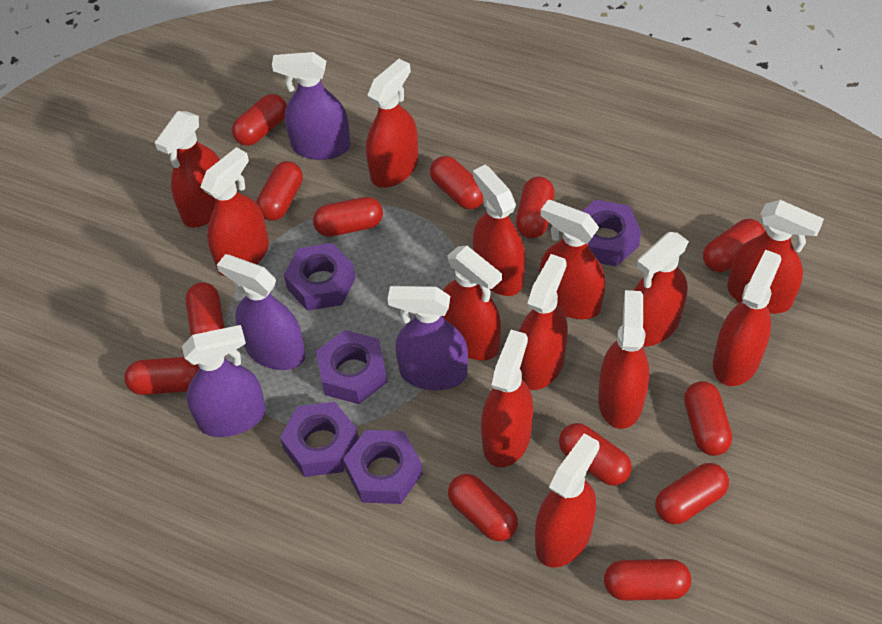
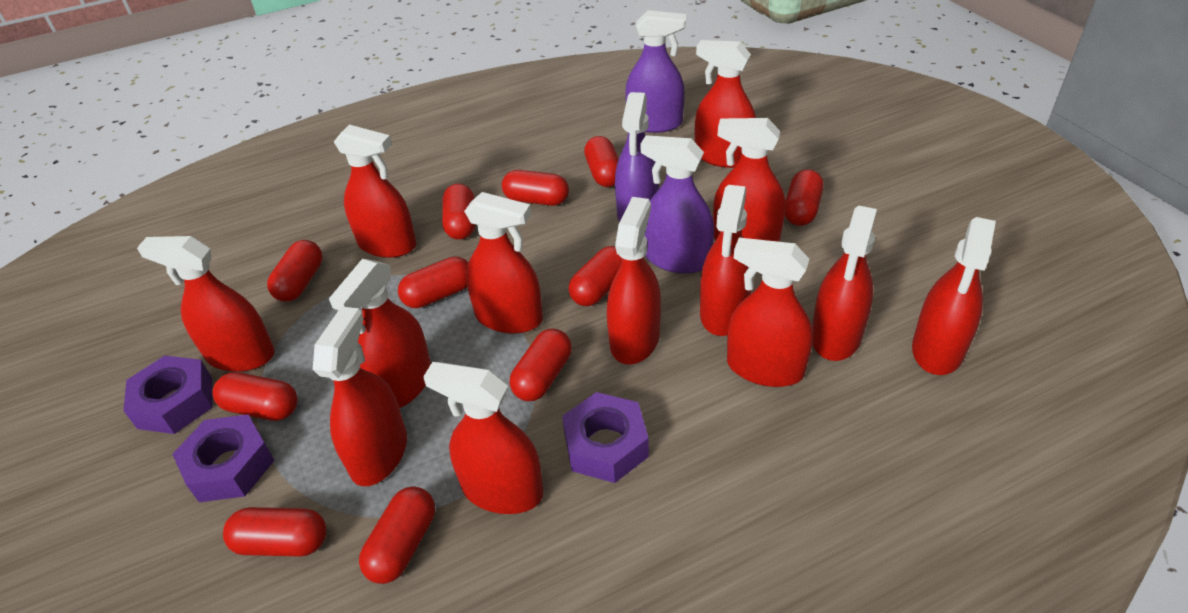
purple nut: [280,402,359,477] [284,243,356,311] [316,330,387,404] [343,430,422,504] [582,200,641,267] = 5 -> [123,356,213,434] [172,414,275,502] [562,392,649,483] = 3
purple spray bottle: [182,325,266,437] [217,254,305,370] [272,52,351,160] [388,286,468,390] = 4 -> [615,92,659,222] [625,10,686,133] [641,135,714,274] = 3
red capsule: [124,357,199,395] [186,282,225,336] [232,94,287,146] [256,161,303,221] [313,197,383,237] [430,156,483,210] [448,474,518,541] [516,177,554,239] [559,423,632,486] [604,559,691,601] [655,463,729,524] [684,381,732,456] [703,219,765,272] = 13 -> [212,372,298,421] [223,507,327,557] [267,240,323,302] [359,486,435,584] [398,256,468,308] [442,184,475,240] [502,170,569,206] [510,329,572,401] [568,246,622,306] [584,136,619,187] [785,169,824,226] = 11

